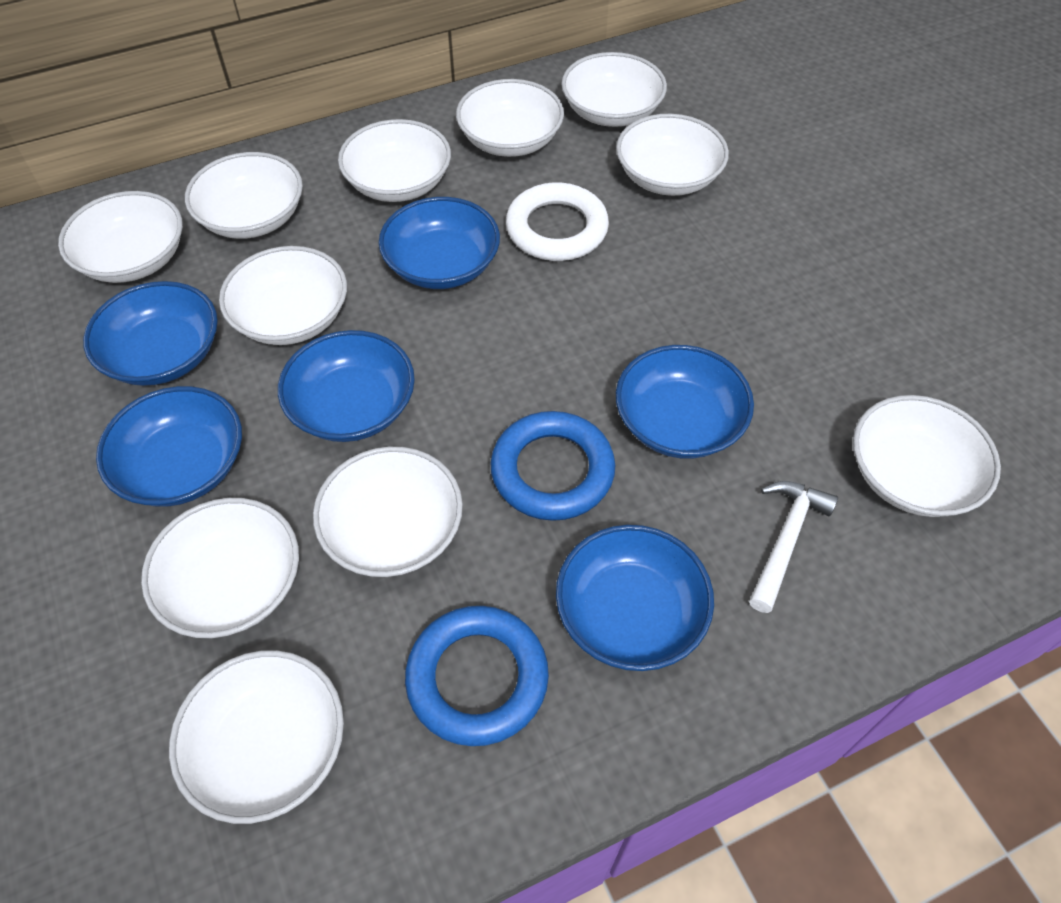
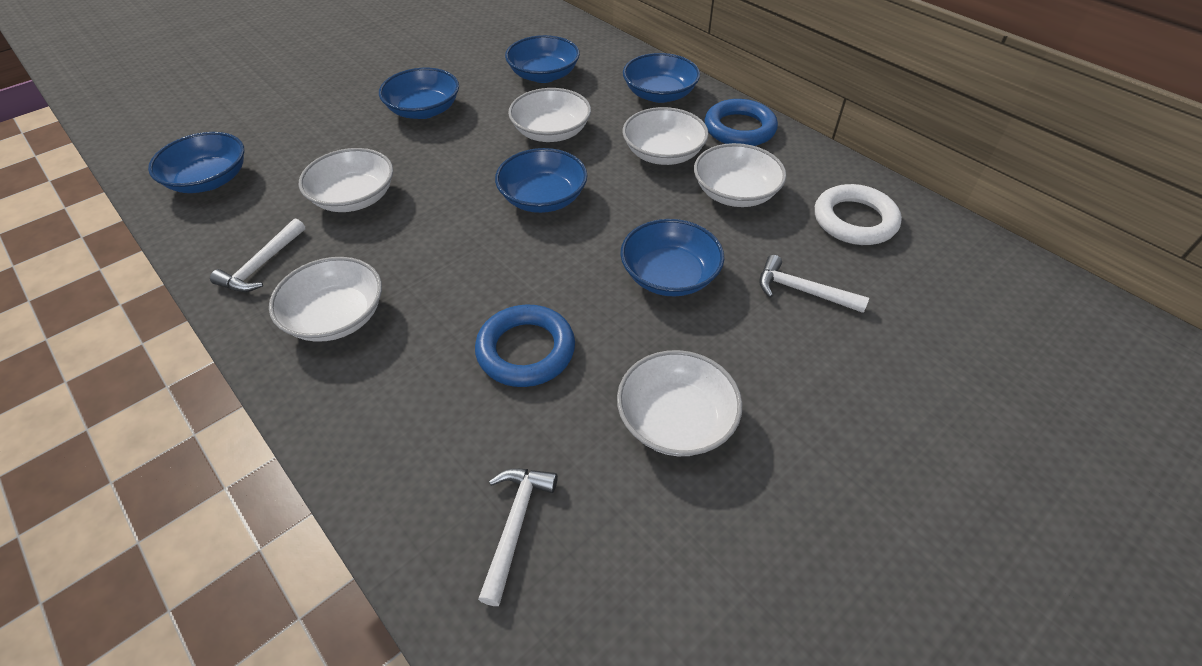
white bowl: [58,191,183,283] [141,498,299,638] [169,650,344,824] [185,152,303,239] [219,246,347,345] [313,446,463,577] [338,119,451,202] [456,79,564,157] [561,52,667,127] [616,114,729,196] [853,395,1001,517] = 11 -> [269,257,382,342] [299,148,393,212] [508,88,591,142] [617,350,742,456] [623,107,709,165] [694,143,787,207] = 6
white hammer: [749,481,838,613] = 1 -> [210,218,305,292] [478,469,558,606] [759,255,869,313] = 3

